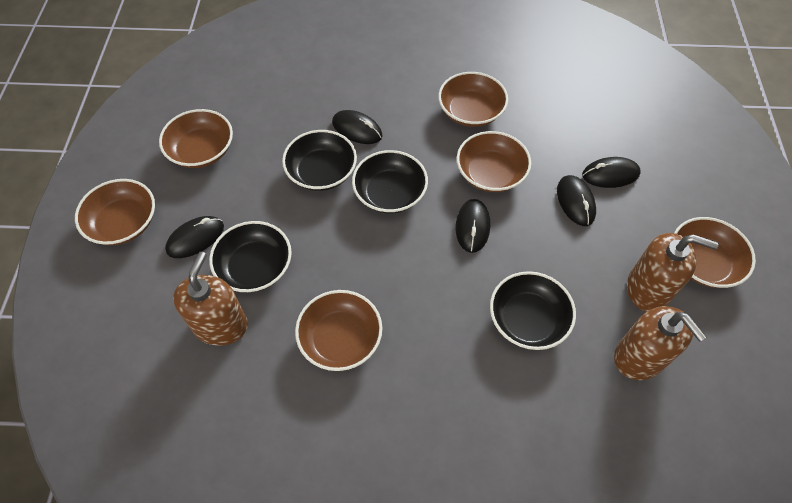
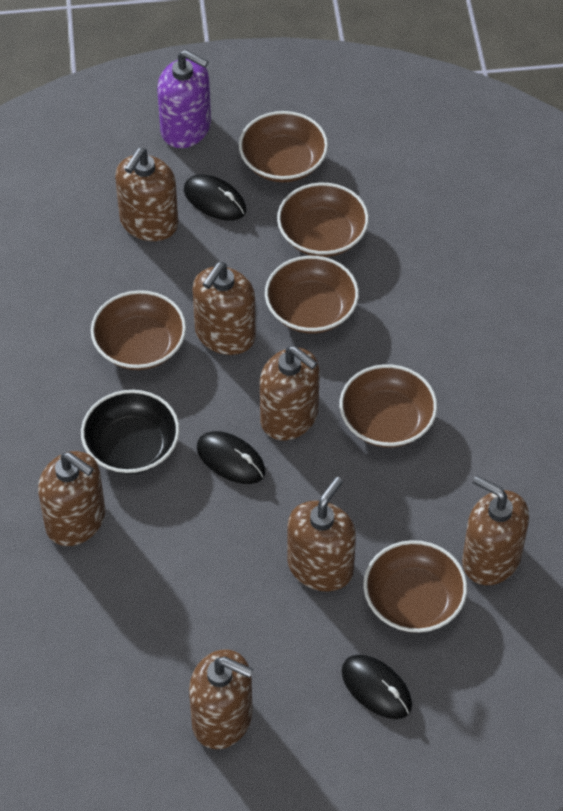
black bowl: [209,221,292,292] [282,130,357,191] [352,150,428,214] [490,271,576,350] = 4 -> [81,390,180,474] = 1
black mouse: [165,216,224,258] [332,110,383,144] [456,199,490,253] [557,175,596,226] [582,157,641,188] = 5 -> [184,175,246,221] [197,431,265,484] [341,655,412,719] = 3
brown soap dispenser: [173,252,248,346] [614,306,706,380] [627,233,719,312] = 3 -> [38,451,105,546] [115,148,179,241] [189,649,253,749] [192,262,256,355] [260,346,320,440] [287,477,356,591] [462,475,529,585] = 7
purple soap dispenser: none = 0 -> [157,50,211,148] = 1

